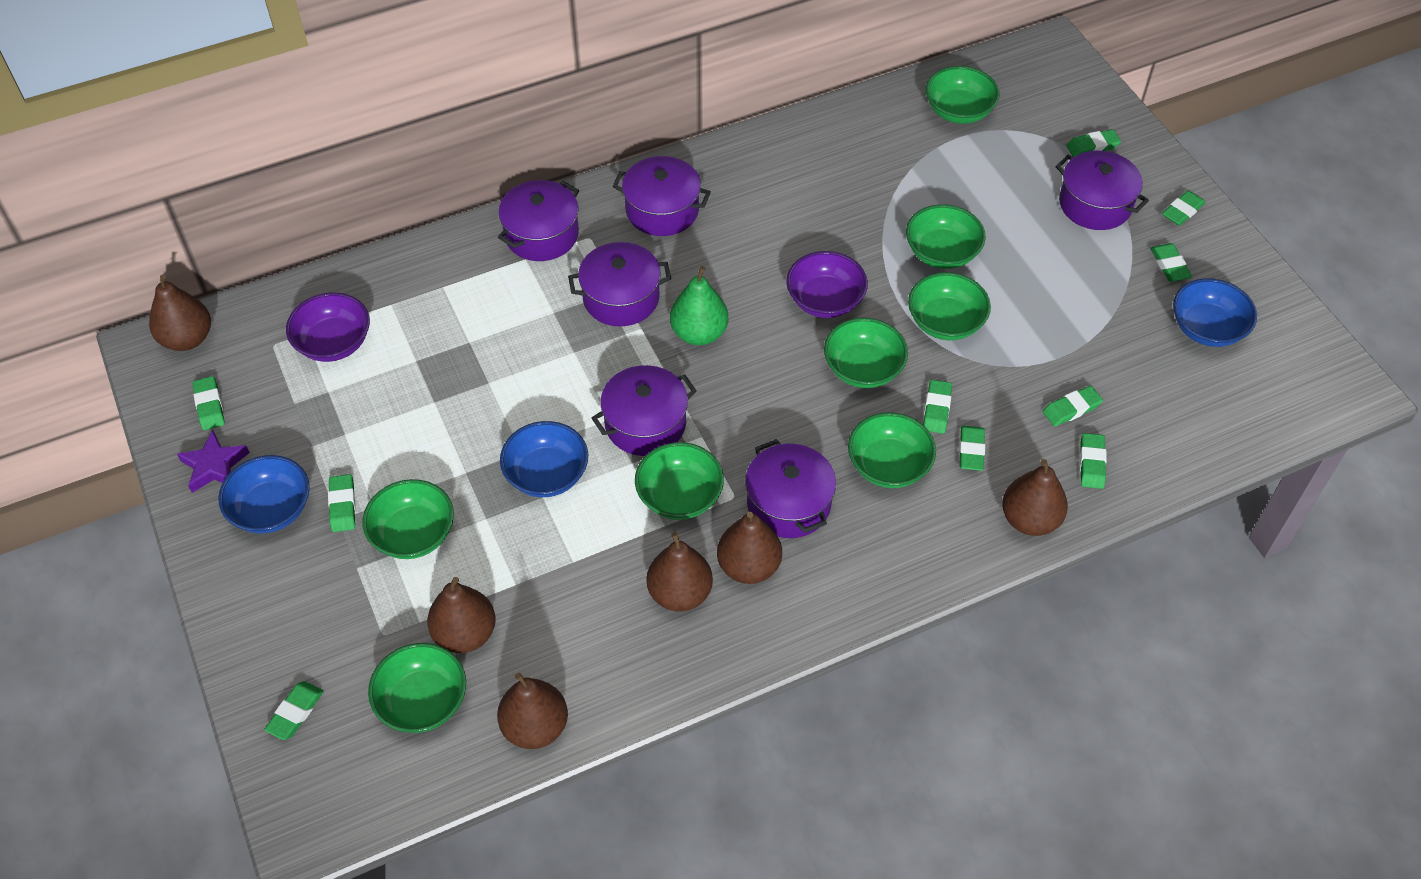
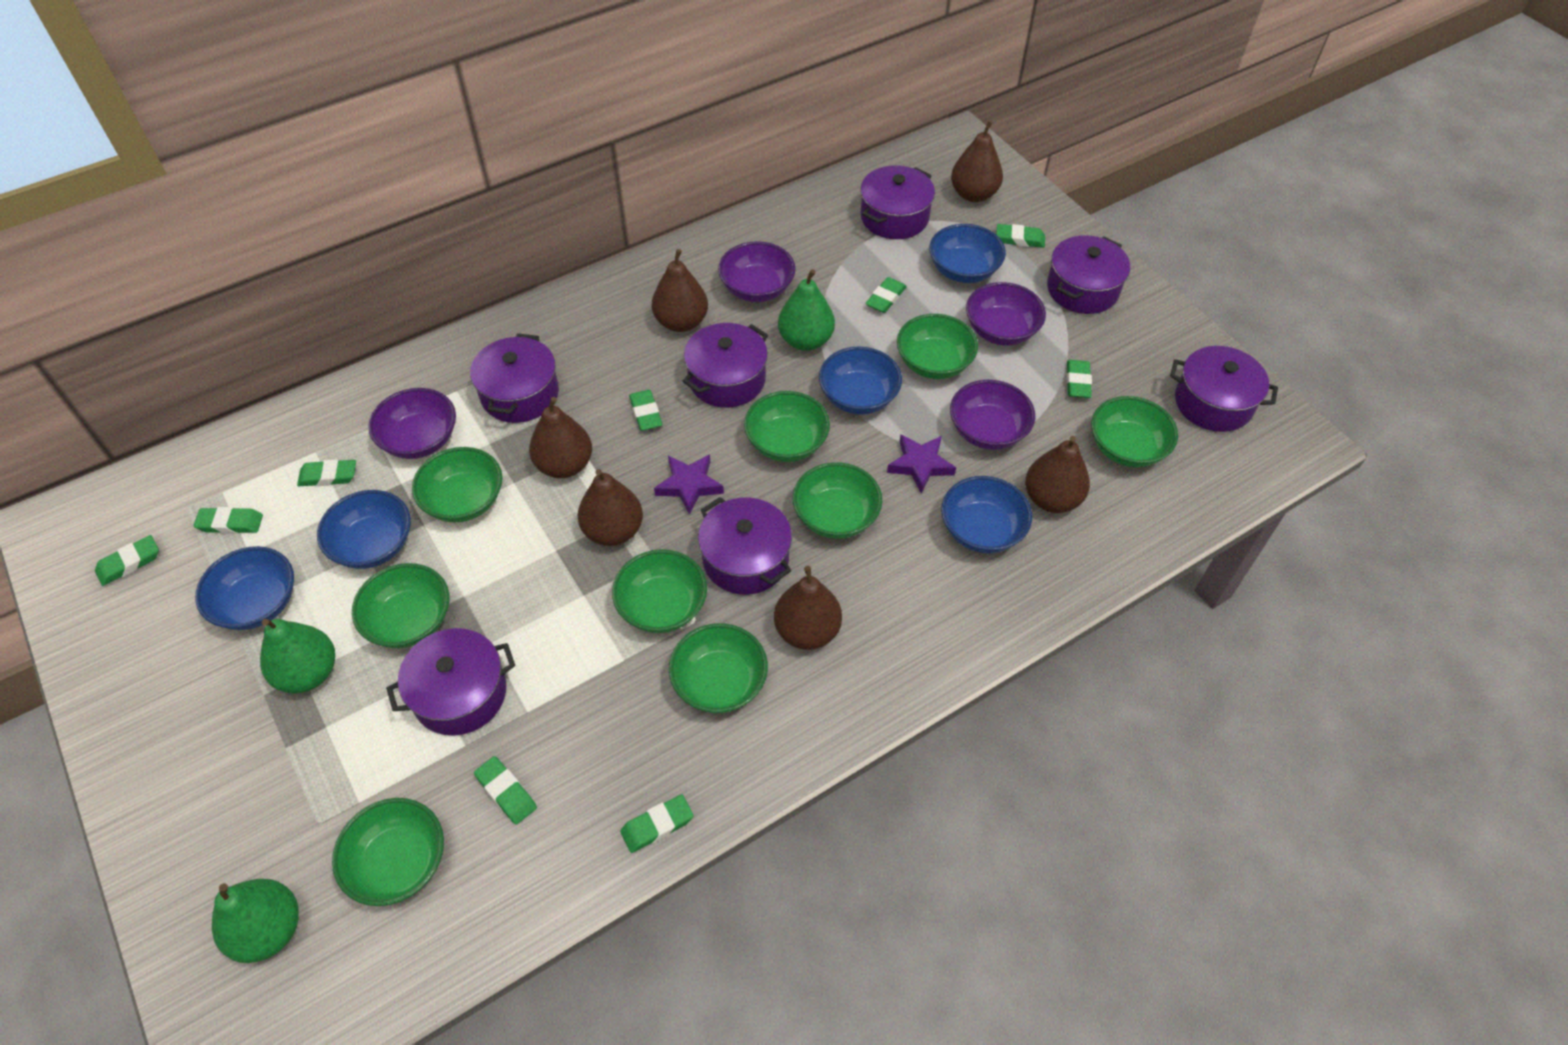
blue bowl: [218,455,310,534] [500,421,588,497] [1173,278,1257,347] = 3 -> [195,546,294,630] [317,490,411,569] [819,347,902,415] [929,224,1006,283] [941,476,1032,553] = 5
green bowl: [363,479,454,559] [368,643,466,733] [635,442,724,520] [824,318,908,388] [848,412,936,488] [906,204,986,269] [908,272,991,340] [926,66,1000,124] = 8 -> [332,798,444,906] [352,563,449,648] [412,447,502,522] [612,549,707,633] [669,623,768,713] [744,391,830,462] [793,462,882,539] [897,314,978,379] [1091,396,1178,467] = 9
green eraser: [192,376,225,430] [264,681,324,740] [328,474,356,532] [923,380,952,434] [959,426,985,471] [1043,386,1103,427] [1066,129,1121,157] [1080,433,1107,489] [1150,243,1192,282] [1162,190,1206,226] = 10 -> [95,535,159,586] [194,507,263,534] [297,459,356,486] [474,756,537,825] [620,794,694,853] [629,390,662,431] [865,277,907,313] [996,224,1045,248] [1066,360,1092,398] = 9
green pear: [670,266,728,345] = 1 -> [212,879,299,963] [260,618,335,693] [778,269,835,351] = 3
purple bowl: [286,293,370,362] [786,251,868,318] = 2 -> [368,388,456,459] [718,241,796,302] [950,380,1035,450] [966,282,1046,346] = 4
purple pot: [498,180,579,261] [568,242,671,326] [592,365,697,456] [613,156,711,236] [745,439,836,538] [1055,151,1149,230] = 6 -> [386,628,515,736] [470,333,559,423] [682,323,768,408] [698,497,792,595] [860,165,935,239] [1047,235,1130,314] [1170,346,1278,432] = 7
purple star: [177,430,250,493] = 1 -> [654,454,724,515] [887,434,956,494] = 2

